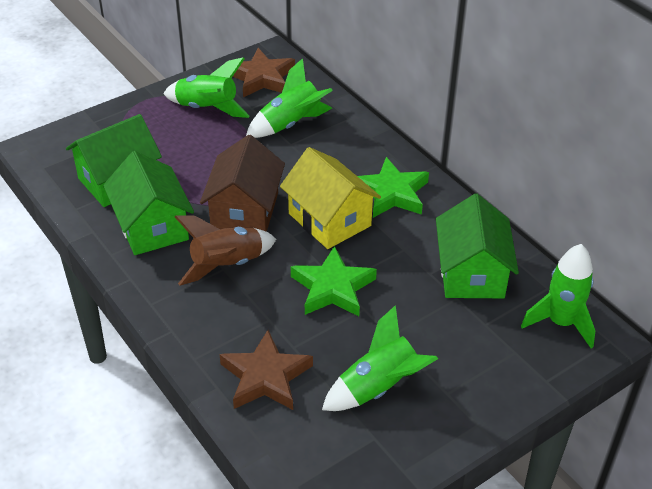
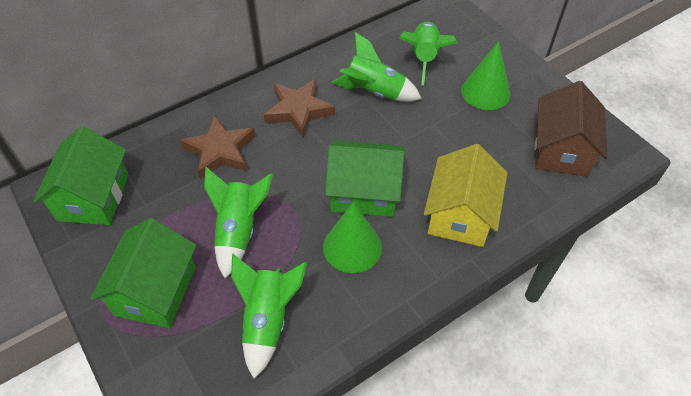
brown rocket: [175,215,276,286] = 1 -> none = 0
green cone: none = 0 -> [323,202,382,273] [461,41,510,110] = 2
green star: [291,246,377,316] [357,157,429,218] = 2 -> none = 0

